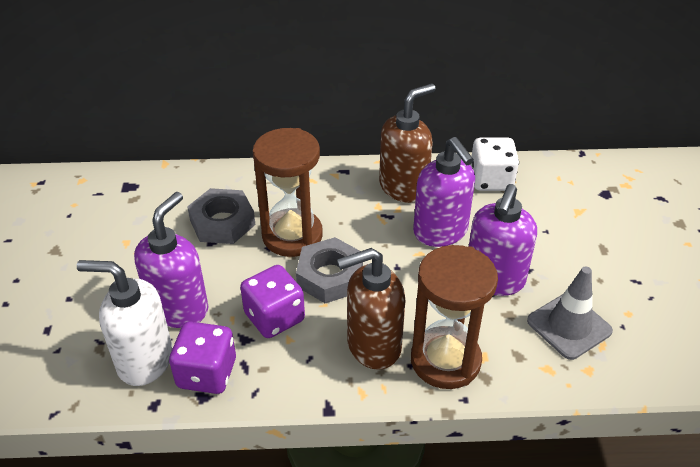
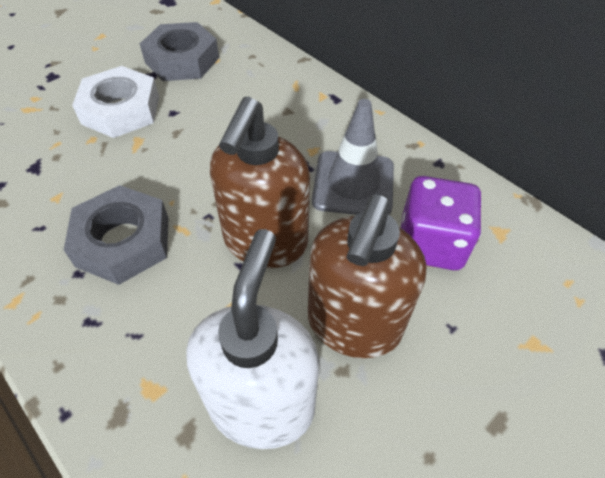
brown hourglass: [253,128,323,257] [411,245,498,389] = 2 -> none = 0
purple dice: [169,322,236,394] [240,265,305,338] = 2 -> [401,176,482,270] = 1
purple soap dispenser: [134,192,208,328] [413,137,475,247] [469,184,537,296] = 3 -> none = 0
white dice: [470,138,519,191] = 1 -> none = 0
white nut: none = 0 -> [72,66,159,138] = 1

